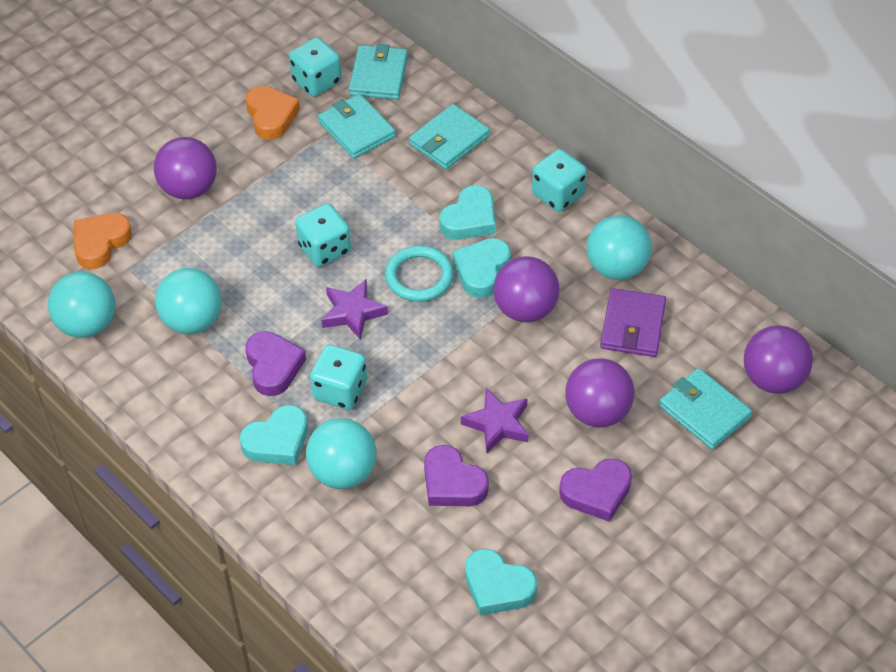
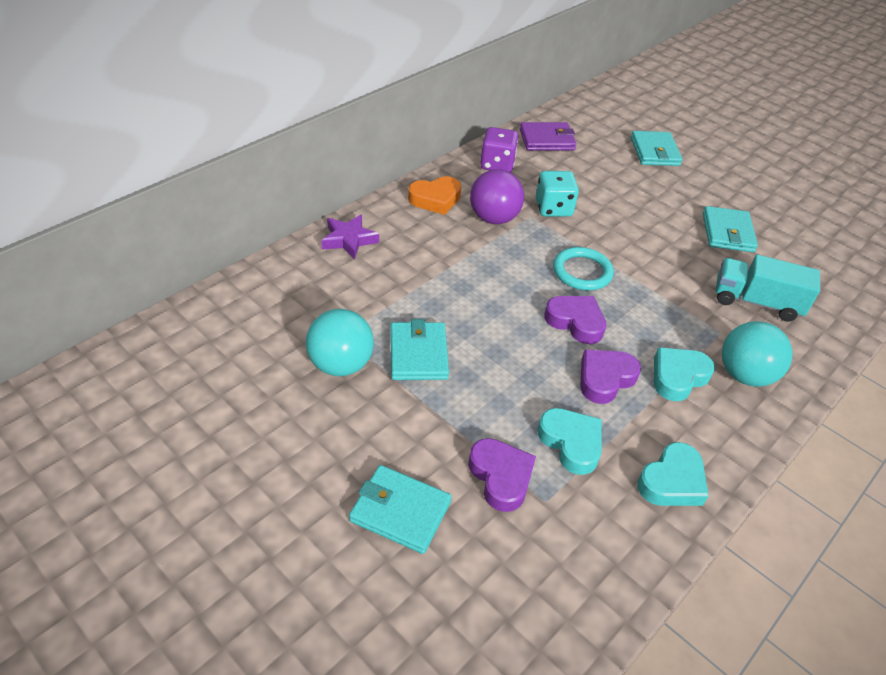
orange heart: [74,213,132,269] [246,86,300,140] = 2 -> [408,176,461,215] = 1
purple ball: [154,137,217,200] [493,256,559,322] [565,358,635,427] [744,325,813,394] = 4 -> [470,169,524,224] = 1
purple dice: none = 0 -> [480,127,519,172] = 1
purple star: [322,280,388,340] [461,388,529,453] = 2 -> [321,215,379,260] = 1
turquoise ball: [48,272,115,338] [155,268,222,334] [306,418,377,489] [587,215,652,280] = 4 -> [306,309,374,376] [722,321,793,387] = 2
turquoise dice: [289,37,342,97] [295,203,351,267] [310,345,367,410] [532,149,587,212] = 4 -> [536,171,579,217] = 1
turquoise heart: [240,405,308,465] [439,185,495,240] [453,238,511,298] [465,549,537,615] = 4 -> [537,408,602,475] [637,442,709,506] [654,347,715,401] = 3
turquoise truck: none = 0 -> [716,255,820,322] = 1

